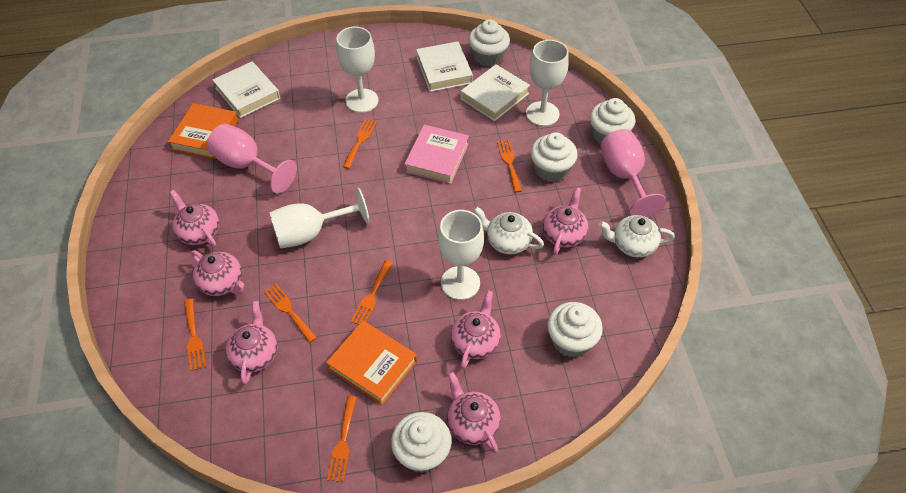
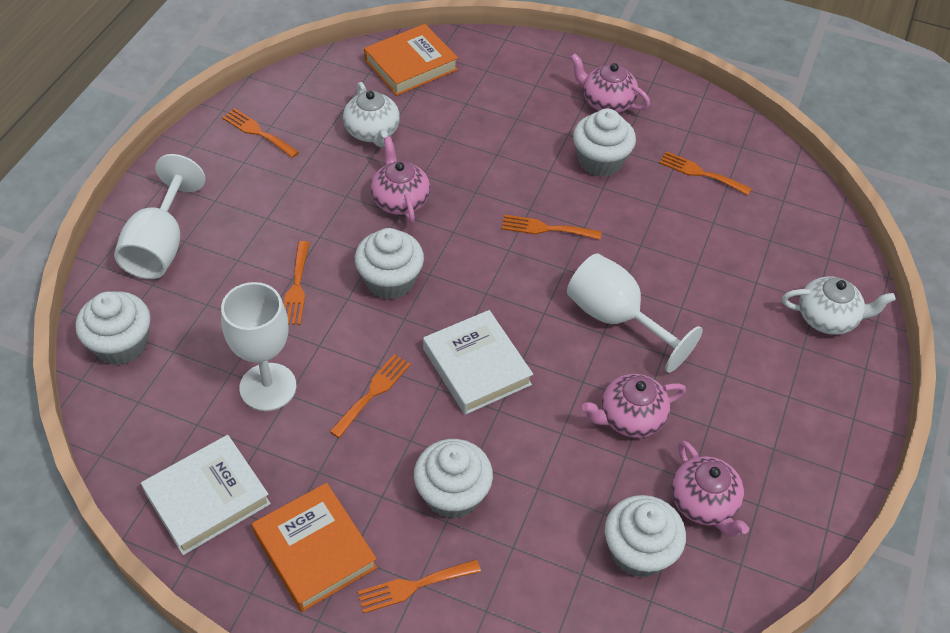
pink book: [404,125,469,184] = 1 -> none = 0
pink goblet: [207,124,297,194] [600,129,666,218] = 2 -> none = 0
pink teapot: [169,190,220,247] [191,250,244,296] [226,301,278,384] [447,372,501,453] [451,290,501,369] [543,187,588,254] = 6 -> [370,137,430,223] [570,53,650,113] [582,374,686,438] [671,440,749,537] = 4
white book: [213,61,280,118] [416,41,473,92] [461,64,530,121] = 3 -> [141,435,271,555] [423,310,533,415] = 2
white goblet: [269,188,370,248] [336,27,379,113] [438,210,484,300] [526,40,569,126] = 4 -> [114,154,205,279] [221,282,296,411] [567,253,703,373] = 3

